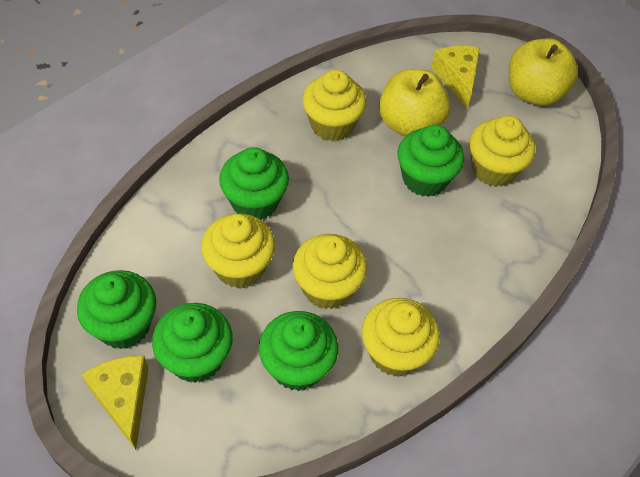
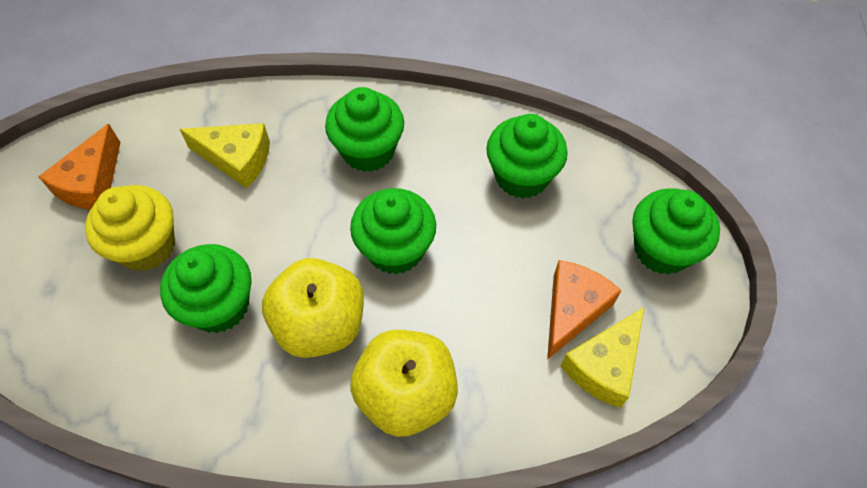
orange cheese: none = 0 -> [38,124,120,210] [547,260,622,360] = 2
yellow cupcake: [201,214,275,288] [293,234,367,309] [302,70,366,141] [362,298,440,377] [469,115,535,187] = 5 -> [85,185,175,271] = 1

